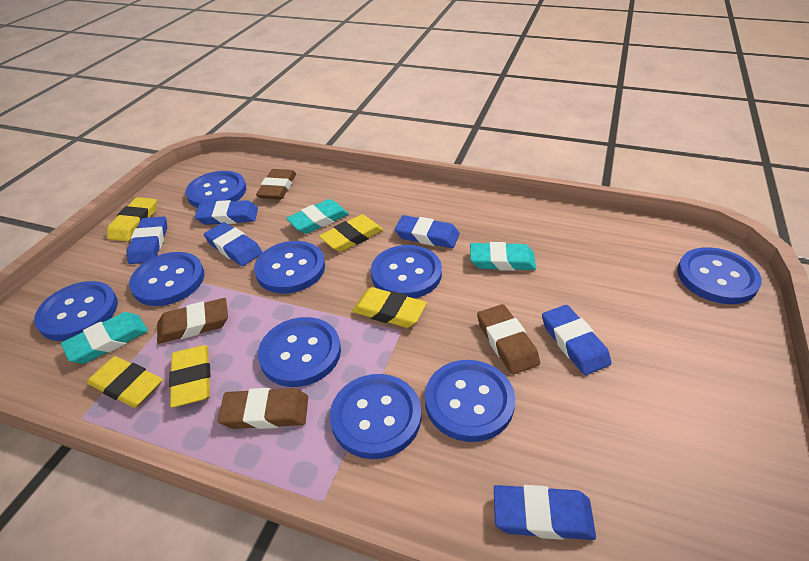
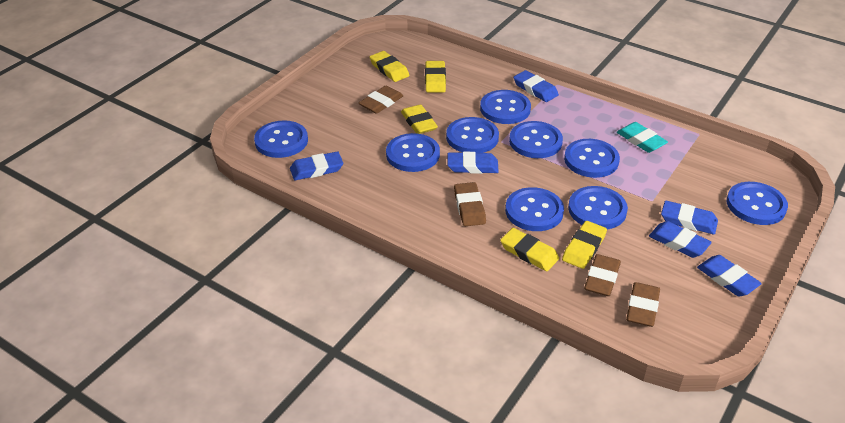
turquoise eraser: [61,312,148,364] [286,199,349,234] [470,242,536,271] = 3 -> [617,122,668,153] = 1

